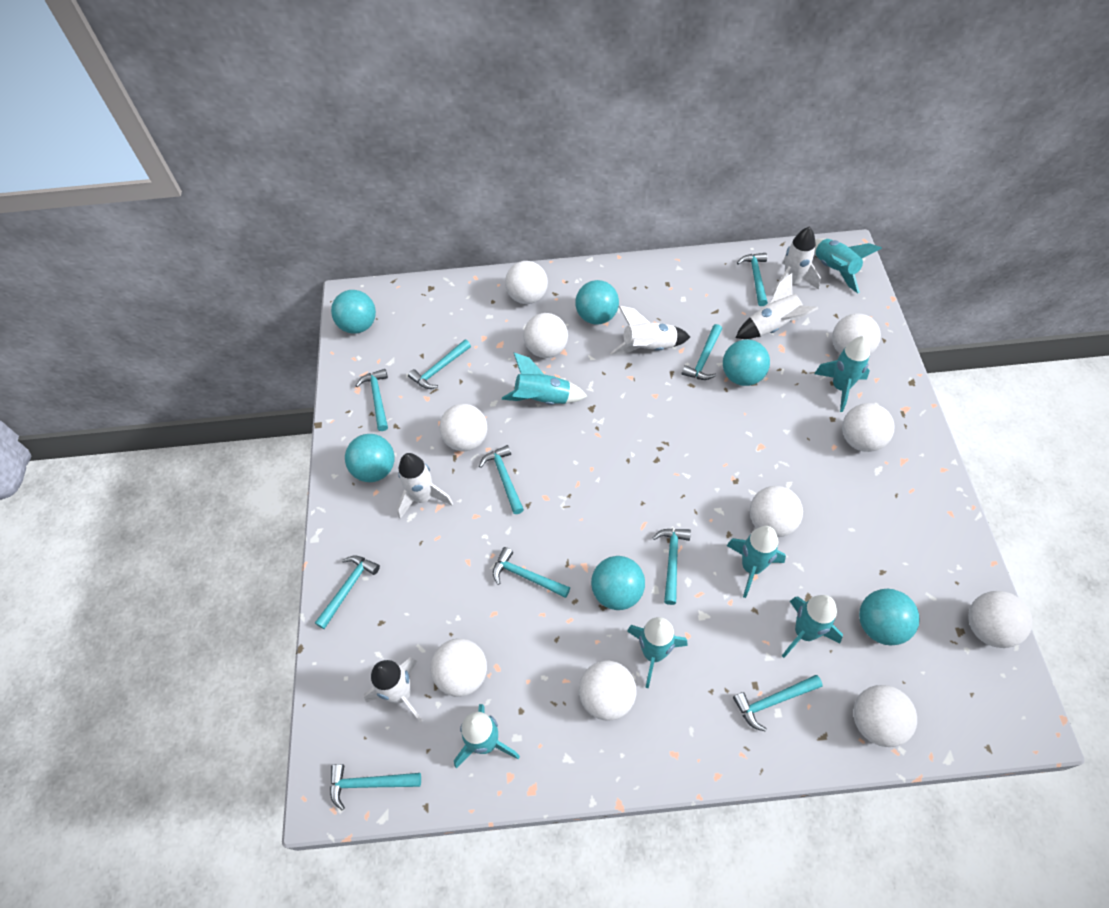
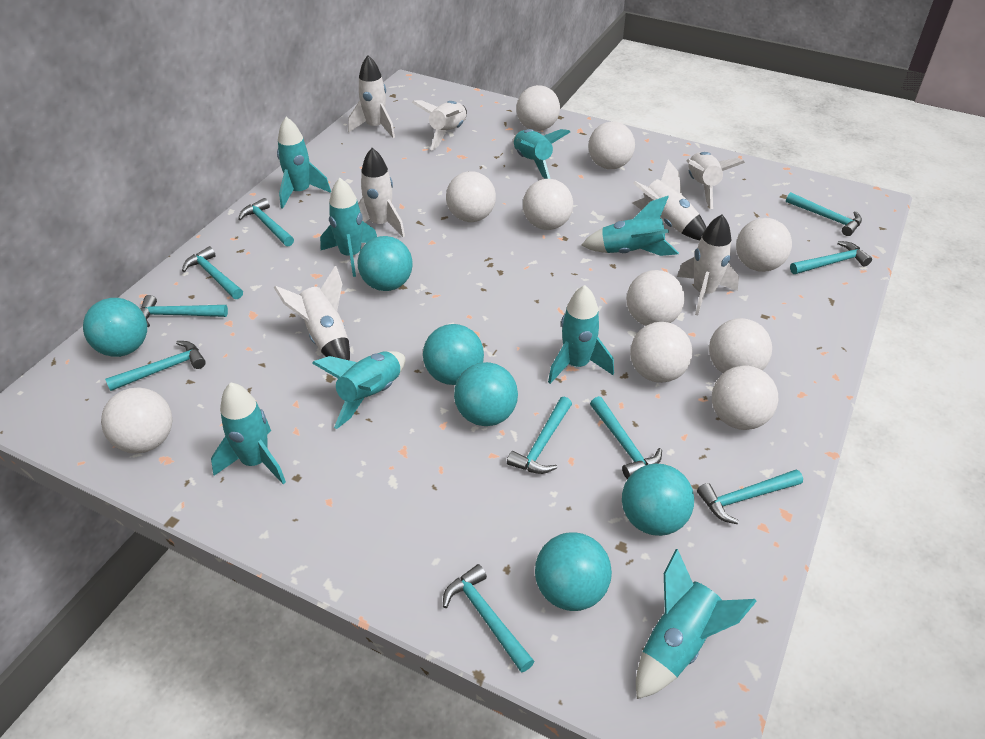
turquoise rocket: [454,704,520,768] [502,353,587,405] [627,617,688,688] [726,526,786,598] [782,595,843,658] [814,238,882,293] [814,336,870,412] = 7 -> [211,382,286,484] [277,117,331,209] [312,351,405,429] [320,178,377,277] [513,129,570,179] [548,285,614,384] [582,196,679,256] [636,549,757,699] = 8
white rocket: [364,657,423,723] [397,453,453,519] [610,306,690,355] [736,273,818,339] [772,227,821,296] = 5 -> [274,266,350,361] [348,55,395,138] [358,148,405,237] [412,100,467,151] [632,160,707,240] [677,214,739,315] [687,152,745,209] = 7

